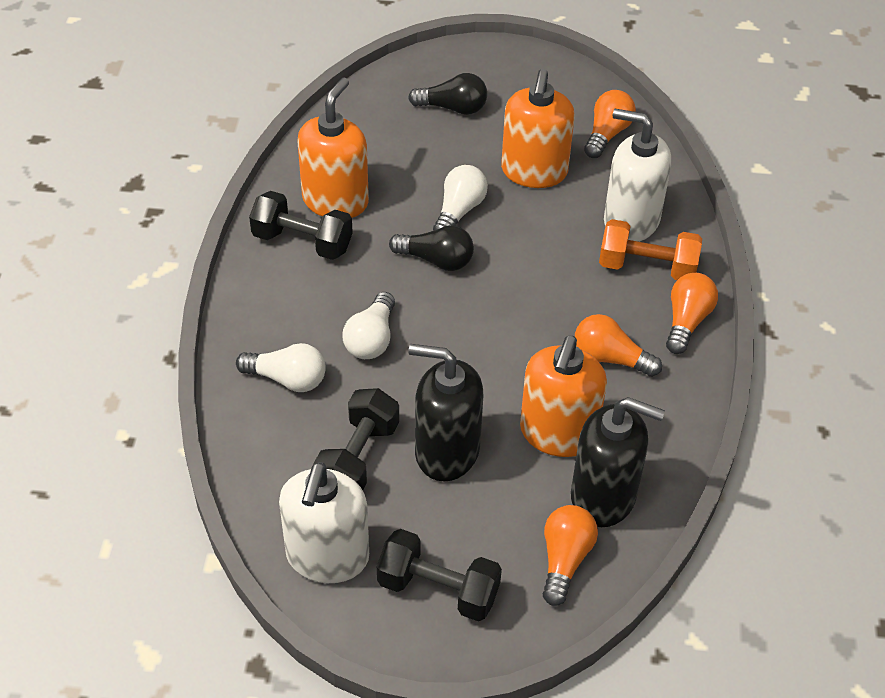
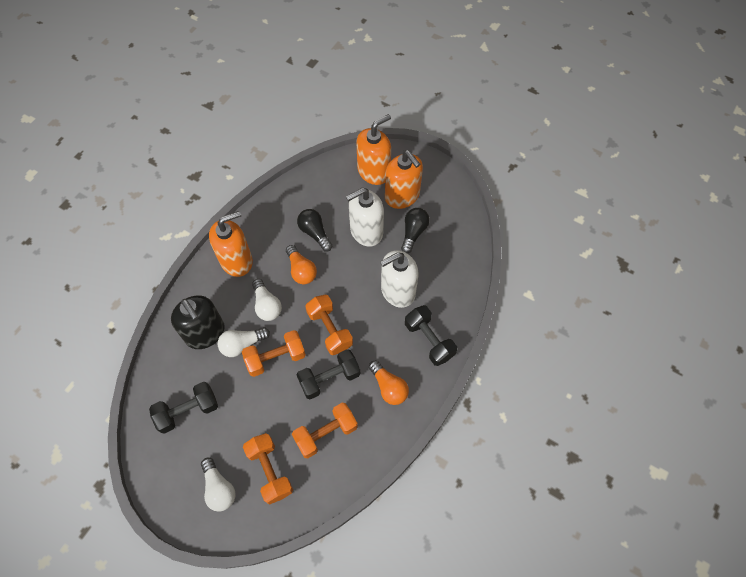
black soap dispenser: [409,344,483,481] [571,397,665,527] = 2 -> [171,295,225,349] = 1
orange dumbbell: [599,219,702,280] = 1 -> [242,330,306,377] [243,433,293,504] [292,403,358,458] [305,295,353,355] = 4
orange light bulb: [542,505,598,606] [575,314,662,377] [584,90,636,158] [666,273,718,354] = 4 -> [286,245,317,284] [369,360,409,405] = 2

